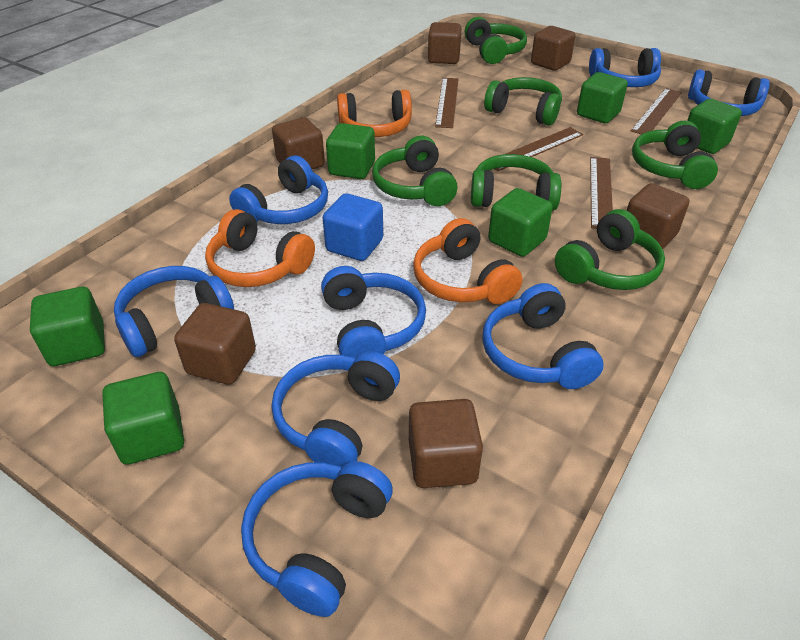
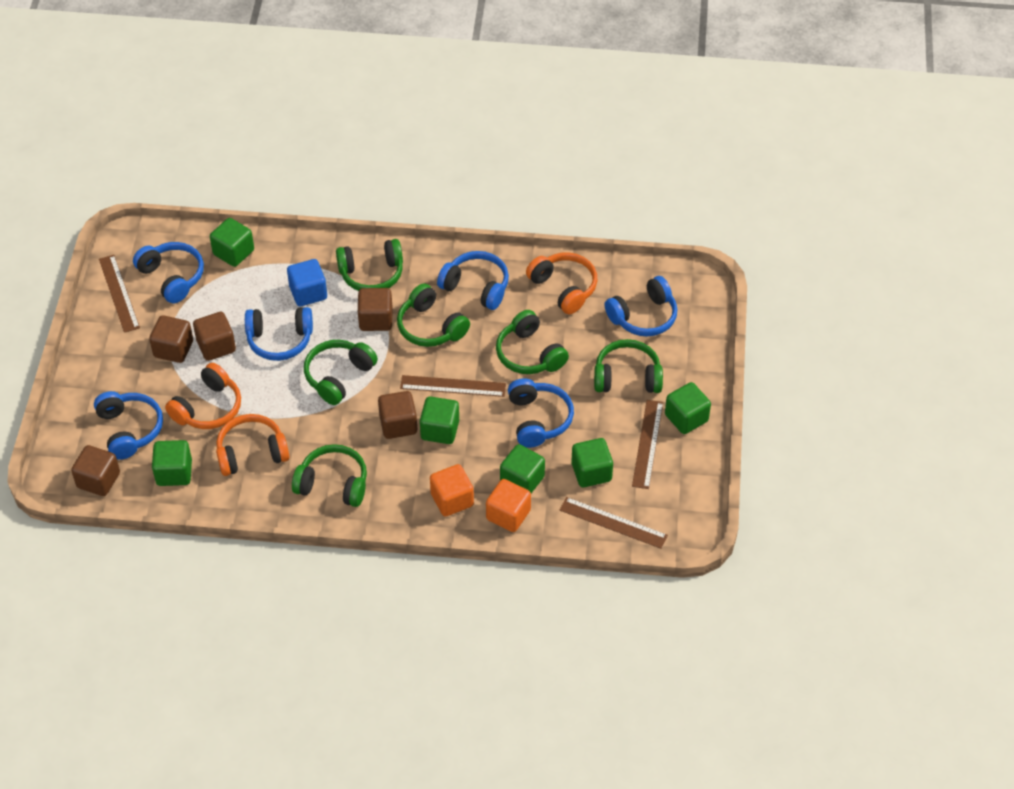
blue headphones: [114,266,234,357] [229,155,328,224] [241,461,393,617] [272,351,400,467] [321,266,426,358] [482,283,604,389] [589,48,661,87] [688,69,770,116] = 8 -> [94,391,163,460] [133,242,204,303] [245,307,313,361] [437,251,509,310] [508,378,574,448] [605,276,677,336] = 6
brown cube: [174,303,256,385] [272,117,325,169] [409,399,483,488] [428,22,462,64] [531,26,575,71] [627,183,689,249] = 6 -> [71,445,120,496] [149,315,193,363] [193,312,236,361] [358,288,393,331] [378,391,417,439] = 5
orange cube: none = 0 -> [430,464,474,516] [486,479,531,532] = 2

